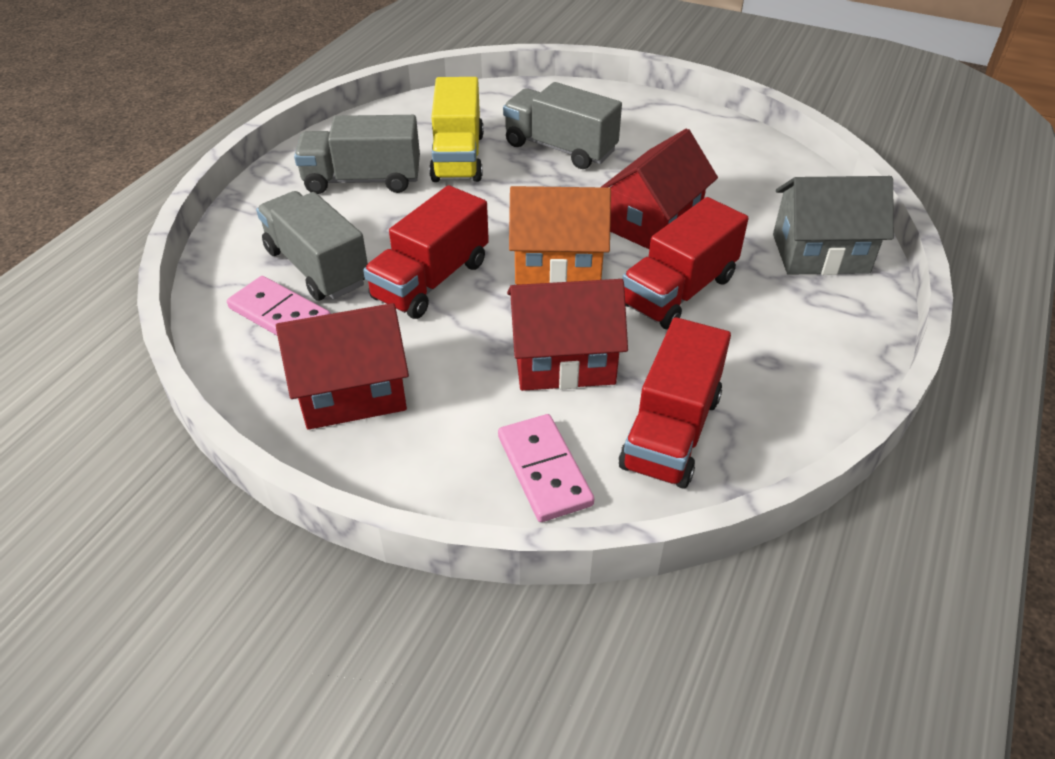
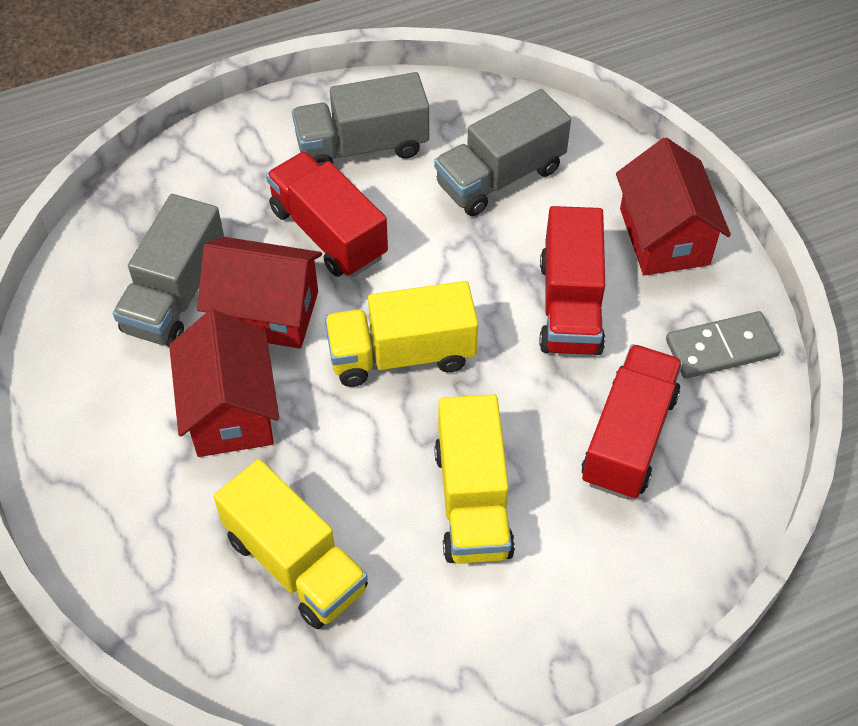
grey domino: none = 0 -> [666,311,781,379] = 1
grey house: [773,176,894,275] = 1 -> none = 0
orange house: [509,186,611,285] = 1 -> none = 0
pink domino: [227,276,331,335] [498,414,594,522] = 2 -> none = 0
yellow truck: [429,77,484,182] = 1 -> [214,459,368,629] [325,281,478,387] [434,394,515,564] = 3

